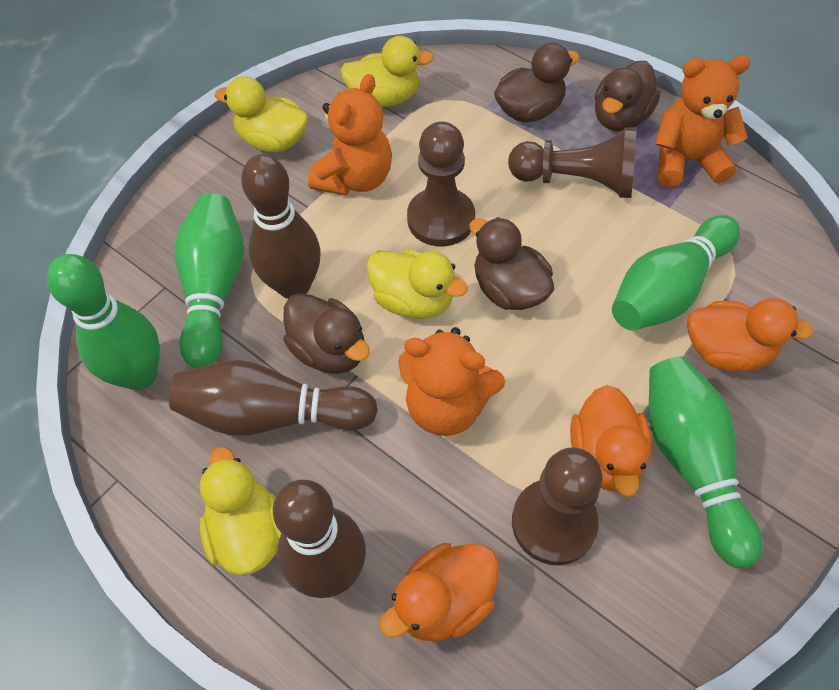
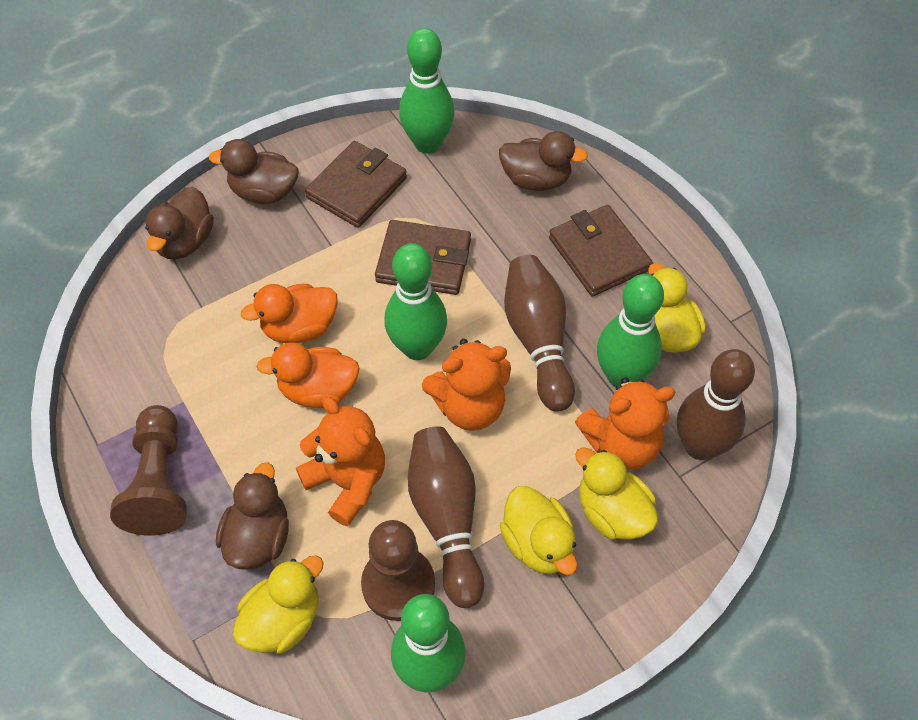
brown pawn: [407,121,475,246] [508,127,636,198] [512,447,603,565] = 3 -> [110,405,187,536] [361,520,435,621] = 2
brown wallet: none = 0 -> [305,141,407,228] [375,220,471,295] [549,205,653,296] = 3
orange duck: [379,543,499,641] [570,385,652,497] [687,298,814,371] = 3 -> [240,284,338,343] [256,342,360,408] = 2

